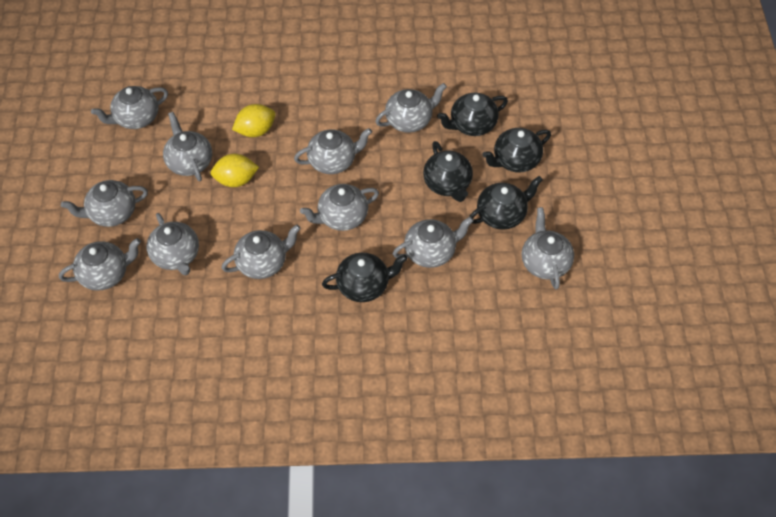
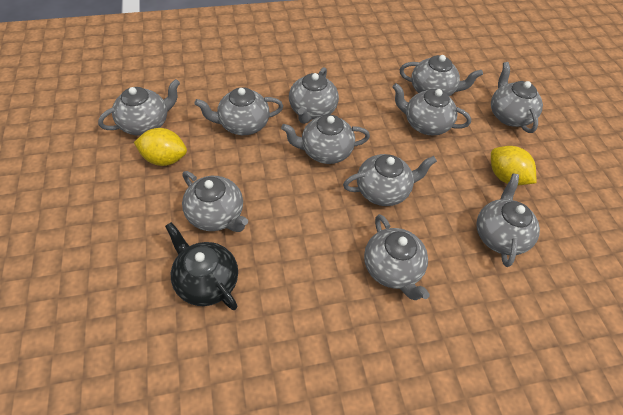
black teapot: [322,253,408,302] [423,141,473,202] [437,93,508,136] [469,176,543,230] [482,128,551,173] = 5 -> [165,222,238,310] = 1

